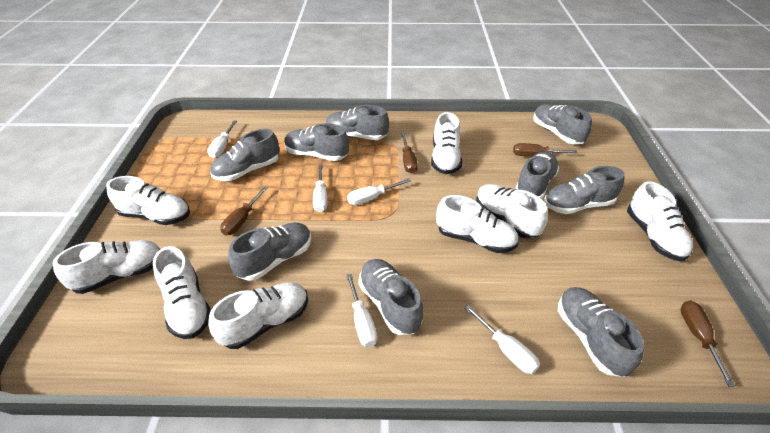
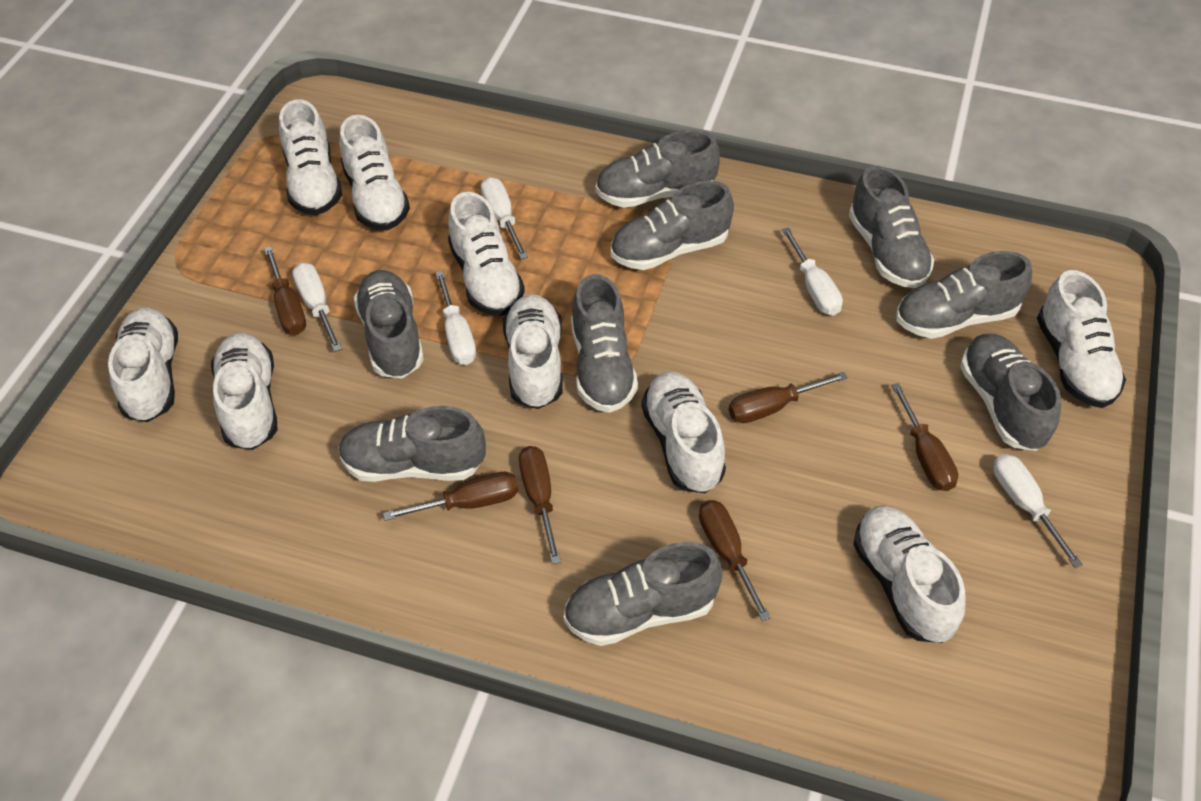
brown screwdriver: [220,186,268,236] [401,133,418,173] [513,143,577,156] [681,300,735,386] = 4 -> [264,246,306,335] [383,472,518,521] [519,446,561,564] [699,500,771,621] [729,372,848,423] [891,383,958,491] = 6
white shoe: [53,240,160,294] [106,176,190,225] [153,246,211,339] [208,282,308,349] [431,112,462,174] [436,195,519,253] [476,184,548,238] [627,181,693,262] = 8 -> [108,308,178,422] [211,333,278,450] [279,99,342,215] [339,115,410,230] [448,192,525,316] [503,294,563,409] [642,372,726,493] [853,505,966,643] [1037,270,1126,408] = 9

